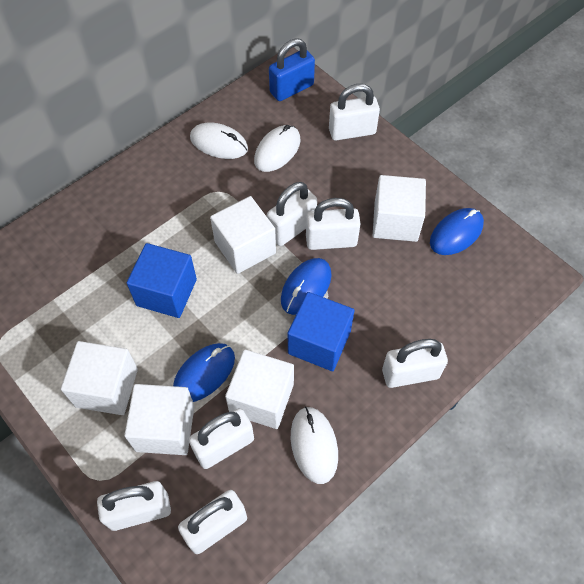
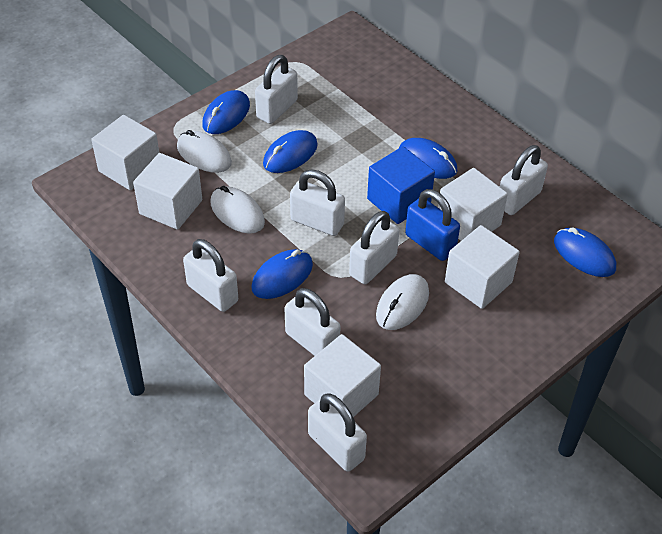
blue cube: [127,243,197,318] [288,292,354,371] = 2 -> [367,146,435,224] = 1
blue mouse: [173,343,235,402] [281,258,332,315] [430,208,484,255] = 3 -> [202,90,250,134] [251,249,313,299] [263,130,318,173] [399,138,457,179] [554,228,616,277] = 5

